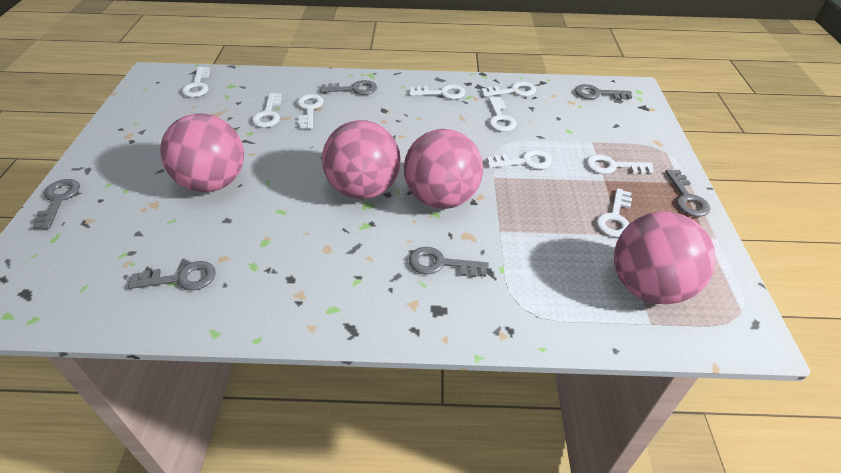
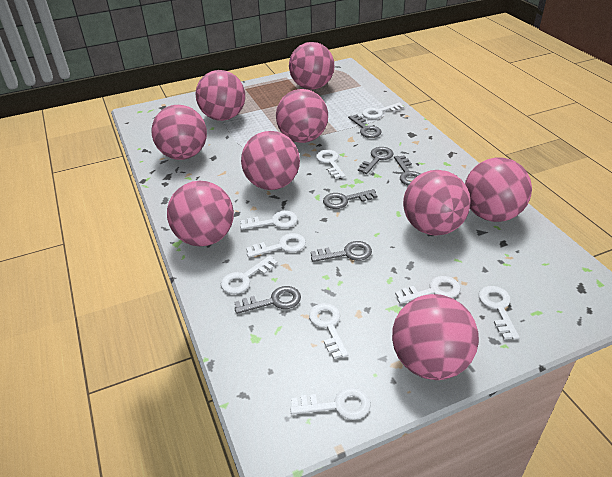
pink ball: [160,114,244,192] [322,120,401,199] [404,129,483,209] [614,212,716,304] = 4 -> [151,105,207,160] [167,181,234,246] [196,70,245,121] [241,131,300,190] [276,89,328,143] [289,42,334,90] [392,294,479,380] [403,170,471,235] [465,158,532,222] = 9

